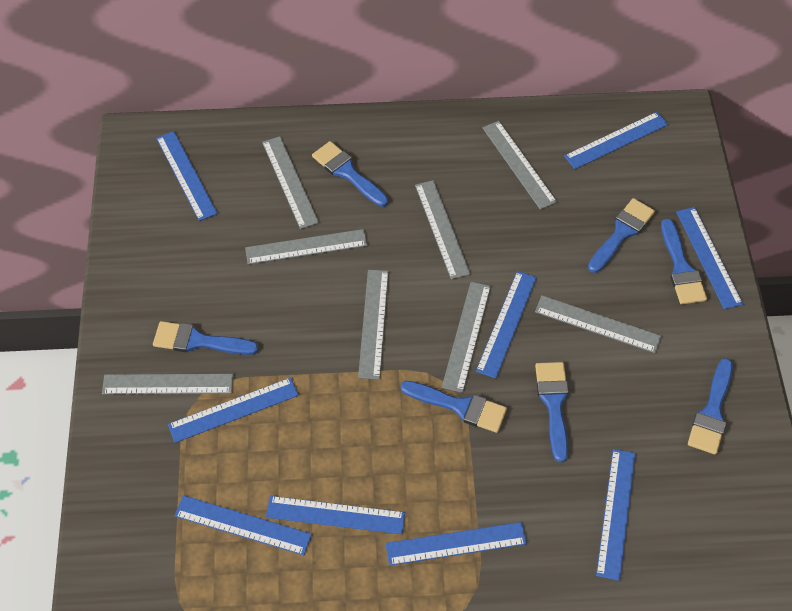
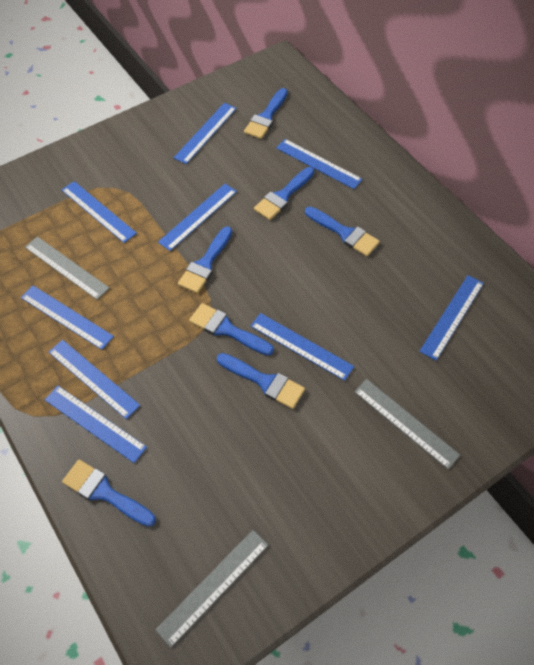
grey ruler: [102,374,233,394] [245,229,367,264] [262,136,319,229] [358,270,389,379] [415,180,470,279] [442,282,491,393] [482,121,557,210] [535,295,661,353] = 8 -> [25,236,110,300] [156,530,268,648] [354,379,460,469] = 3

